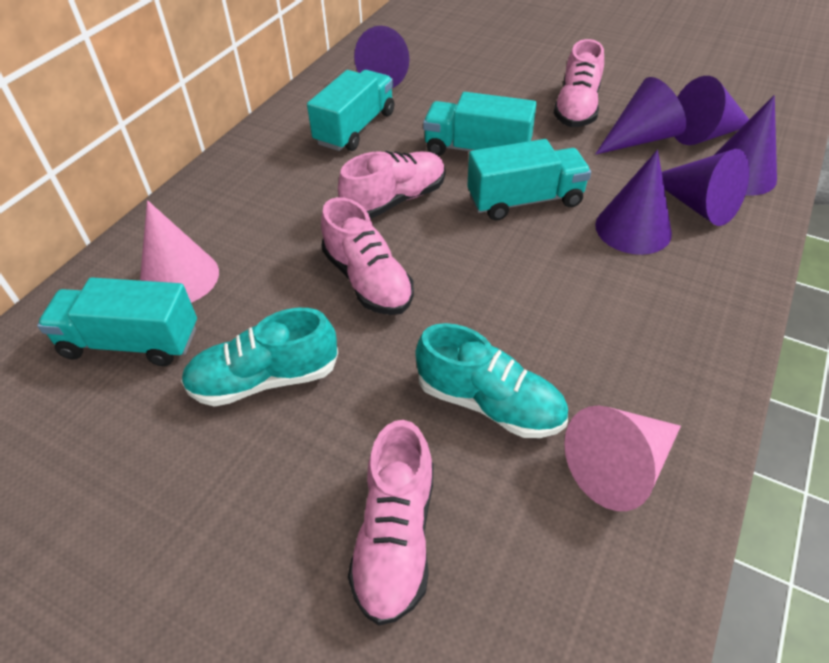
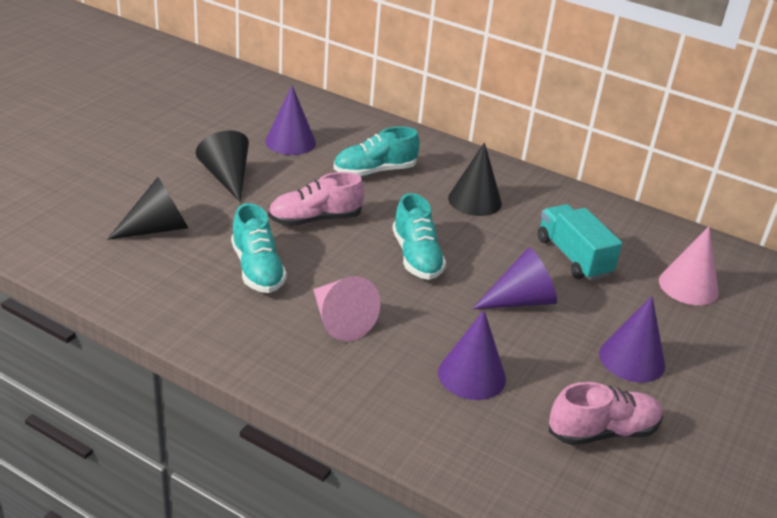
black cone: none = 0 -> [107,177,188,240] [196,131,249,202] [448,142,502,216] = 3
pink shoe: [321,197,414,315] [338,151,445,219] [348,420,433,626] [554,39,604,127] = 4 -> [268,172,364,226] [549,382,663,445] = 2
purple cone: [354,26,410,88] [595,77,686,155] [595,150,672,255] [662,149,749,226] [674,76,749,145] [714,95,777,196] = 6 -> [265,85,316,155] [438,310,506,400] [472,247,557,309] [599,296,665,383] = 4
turquoise shoe: [181,308,338,407] [416,323,568,438] = 2 -> [231,203,287,293] [333,126,420,176] [392,193,446,280] = 3
turquoise truck: [37,277,197,366] [307,70,395,151] [423,92,537,156] [467,139,591,221] = 4 -> [538,204,622,281] = 1

